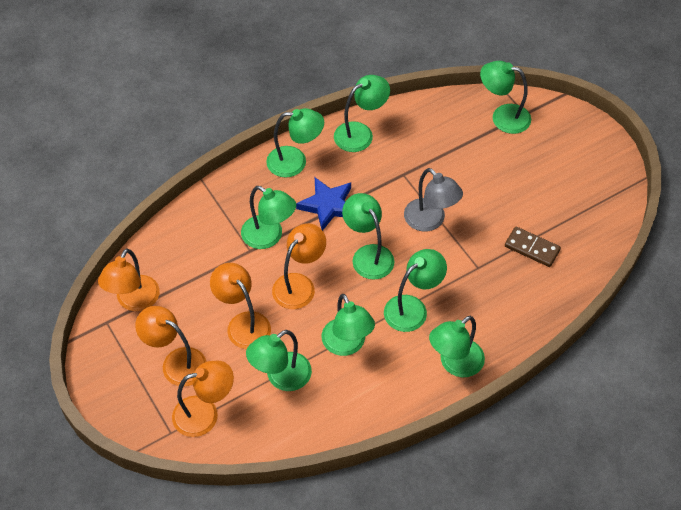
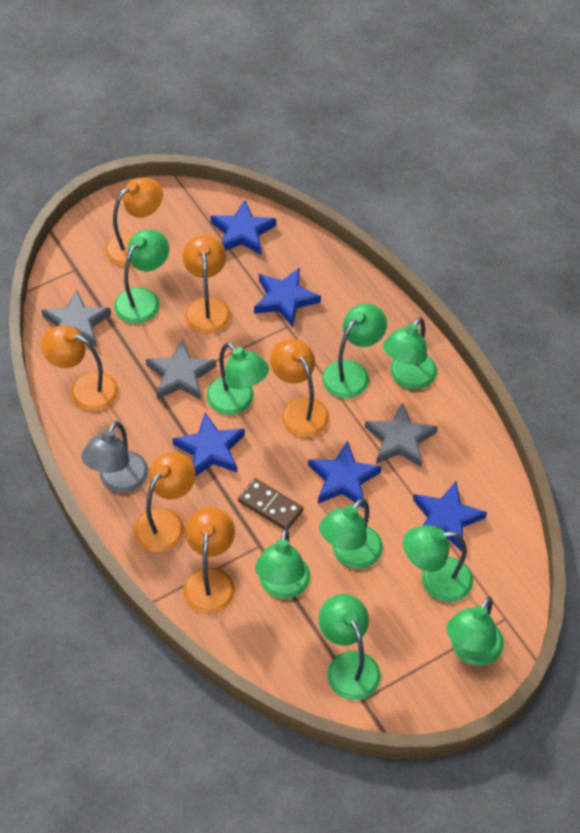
blue star: [296,177,351,231] = 1 -> [173,413,245,477] [211,200,276,255] [254,268,321,327] [308,441,382,508] [413,482,487,551] = 5
grey star: none = 0 -> [41,290,111,347] [146,339,217,400] [365,402,438,467] = 3
orange lamp: [98,249,160,311] [135,306,207,387] [172,361,234,437] [210,263,271,349] [272,223,326,309] = 5 -> [41,325,118,411] [105,177,163,266] [134,452,195,552] [183,235,231,334] [184,507,235,614] [270,339,329,437] = 6

